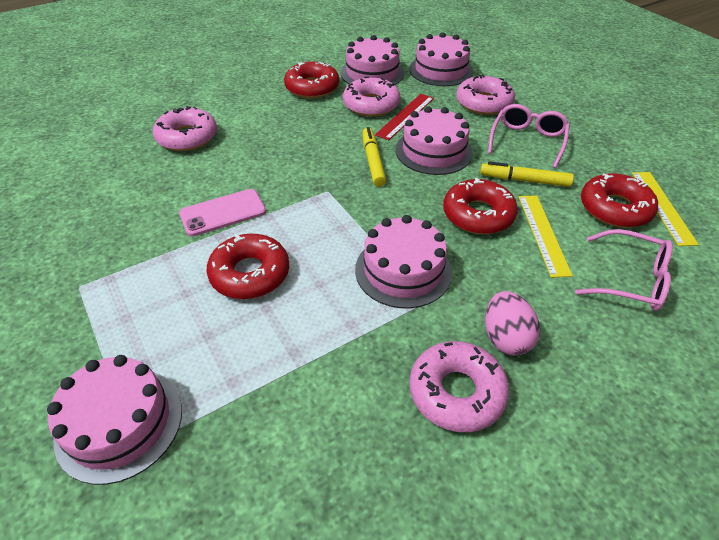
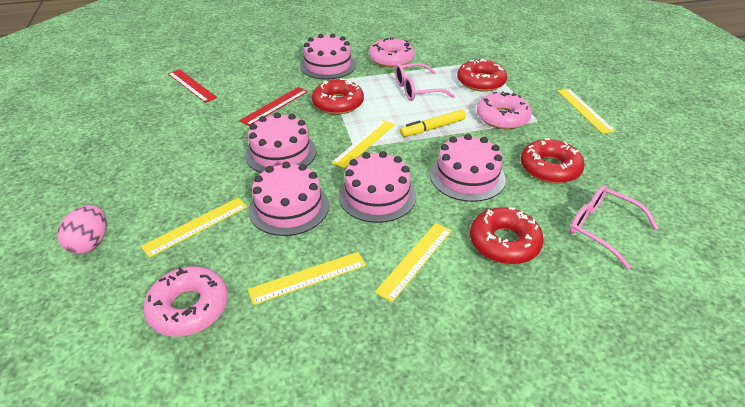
pink donut: [153,106,217,151] [343,76,400,117] [409,341,509,432] [456,74,515,115] = 4 -> [143,266,228,337] [369,37,415,67] [477,91,532,129] = 3
pink phone: [179,189,266,237] = 1 -> none = 0
red ruler: [375,94,434,141] = 1 -> [168,69,217,103] [239,87,308,126] = 2
yellow marker: [362,127,386,187] [480,161,574,187] = 2 -> [400,110,466,137] = 1
yellow ruler: [519,195,573,278] [632,172,699,246] = 2 -> [141,198,248,258] [248,252,366,305] [332,120,395,169] [375,223,452,302] [557,89,615,134] = 5

